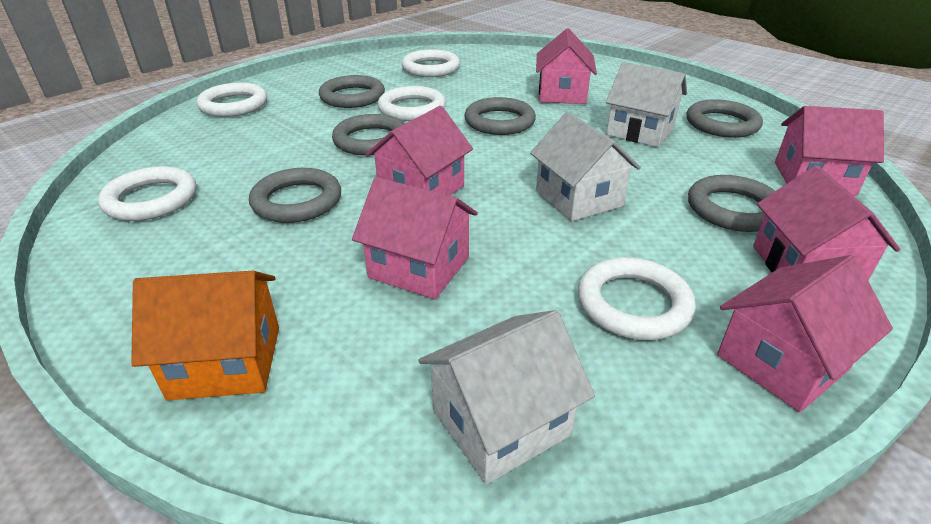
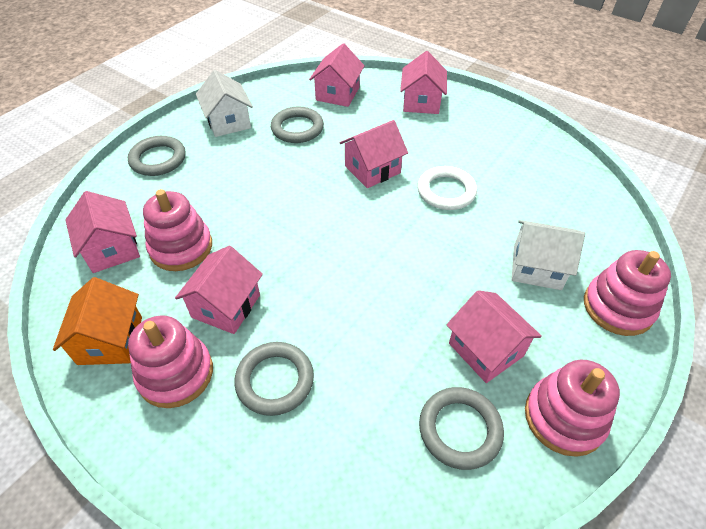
grey ring: [249,168,341,223] [319,75,385,108] [332,114,404,155] [465,97,536,135] [687,99,763,138] [688,175,775,232] = 6 -> [128,136,186,176] [234,342,314,416] [271,107,324,143] [419,387,504,470] = 4
pink stacking toy: none = 0 -> [128,315,213,408] [143,189,212,271] [525,360,620,457] [584,250,671,336] = 4
white house: [418,310,595,484] [530,112,641,221] [606,62,687,147] = 3 -> [196,70,253,137] [512,220,585,290] = 2
white ring: [98,166,196,221] [197,82,267,117] [378,86,446,121] [402,49,460,77] [578,257,696,340] = 5 -> [417,166,477,210] = 1

